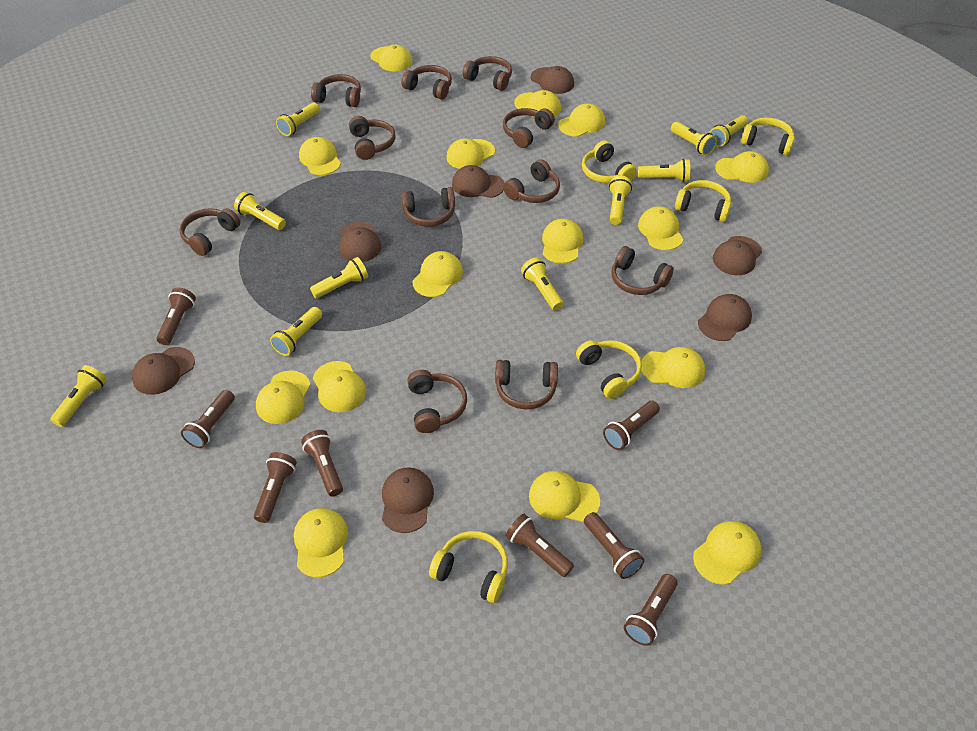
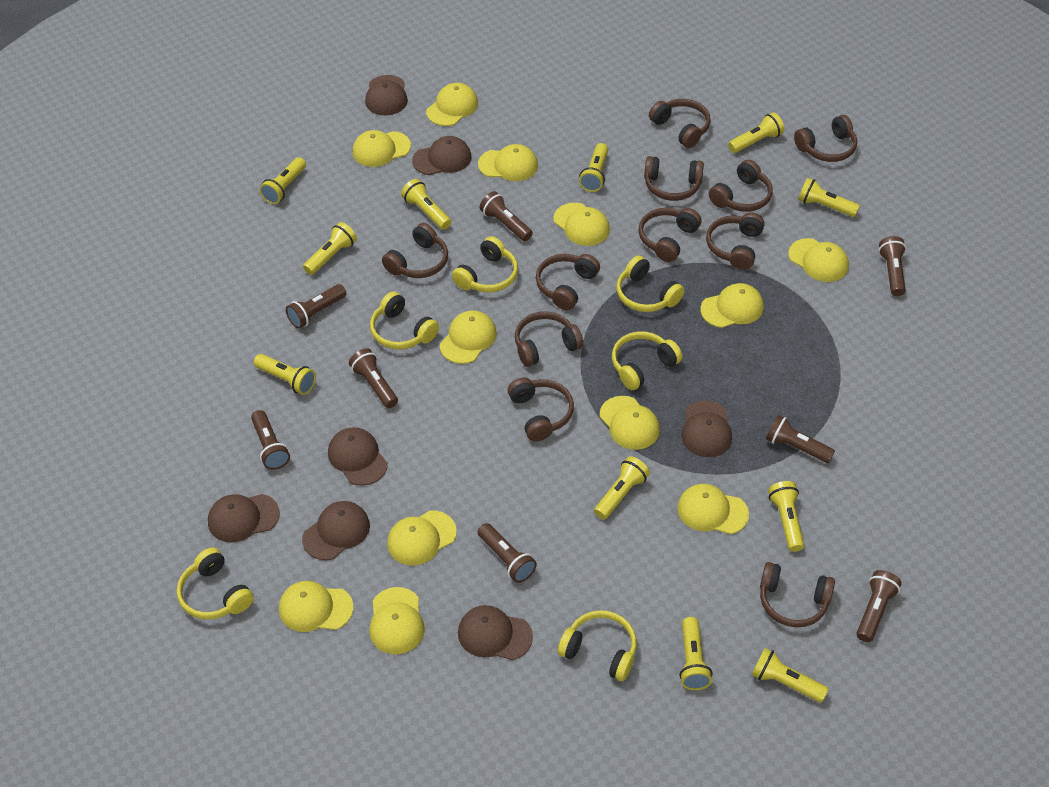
yellow cap: [256,370,311,424] [294,508,348,577] [299,137,341,175] [313,361,366,412] [370,45,413,72] [412,251,463,297] [446,139,495,169] [514,90,561,117] [529,471,600,522] [542,219,583,263] [558,103,605,137] [638,206,683,250] [641,347,705,388] [693,521,761,585] [715,151,769,183] = 15 -> [279,581,353,632] [352,130,411,167] [369,587,425,654] [387,510,457,566] [426,83,478,126] [440,310,497,364] [478,144,538,181] [553,203,610,246] [600,396,660,450] [677,484,749,534] [700,283,764,328] [788,238,849,282] = 12
yellow flashlight: [50,365,107,427] [234,192,286,230] [270,307,322,356] [276,103,320,136] [310,257,368,298] [521,258,564,311] [609,176,632,225] [638,159,690,182] [671,122,717,156] [709,115,748,147] = 10 -> [254,354,316,395] [259,157,306,204] [303,222,357,275] [401,179,451,230] [579,143,608,192] [594,456,650,520] [679,617,713,690] [728,112,784,153] [752,648,829,703] [768,481,804,552] [798,178,860,217] = 11
yellow headphones: [429,531,508,603] [576,340,642,399] [582,140,637,183] [675,180,731,222] [741,118,795,155] = 5 -> [177,547,254,619] [370,291,439,350] [452,236,518,292] [558,610,637,681] [612,332,682,390] [616,256,684,312] = 6

